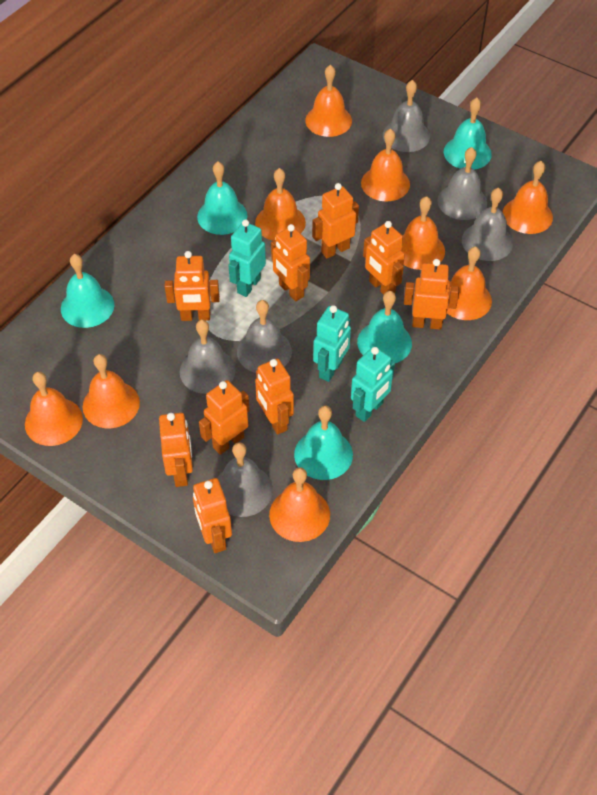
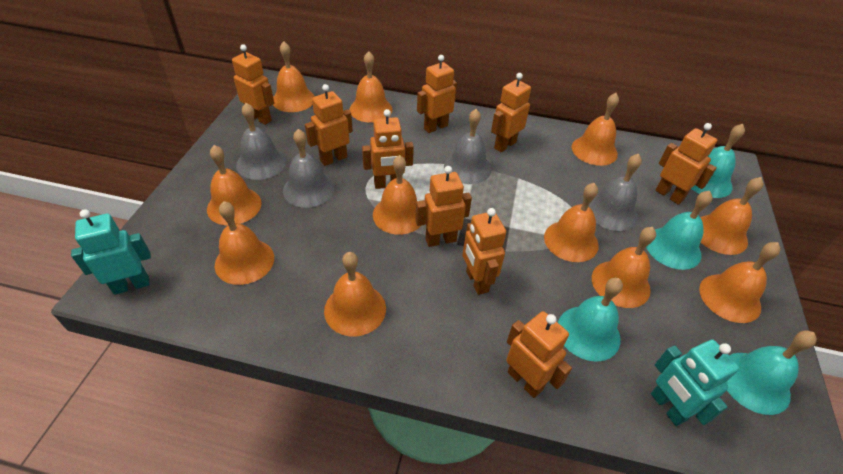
grey bell: [180,320,236,394] [217,442,273,517] [237,300,292,373] [383,80,430,152] [437,147,487,220] [462,188,513,261] = 6 -> [236,103,286,180] [283,129,334,208] [444,109,492,184] [588,154,642,231] = 4
orange bell: [25,372,83,446] [83,354,140,428] [255,168,306,241] [269,467,330,542] [305,65,352,137] [361,128,410,201] [401,196,445,270] [447,246,492,320] [503,161,553,234] = 9 -> [207,145,262,226] [215,201,274,285] [273,41,315,112] [324,252,386,336] [349,51,393,123] [373,155,422,235] [544,183,599,262] [572,93,619,166] [592,227,656,308] [699,242,780,323] [700,177,764,255] = 11
turquoise bell: [61,254,114,328] [197,162,247,235] [294,406,353,480] [357,291,412,363] [444,98,492,170] = 5 -> [558,278,623,362] [646,191,713,270] [691,124,745,198] [725,331,817,415] = 4
turquoise robot: [228,220,266,297] [313,305,351,382] [351,346,395,422] = 3 -> [71,209,151,295] [651,339,739,426] = 2

